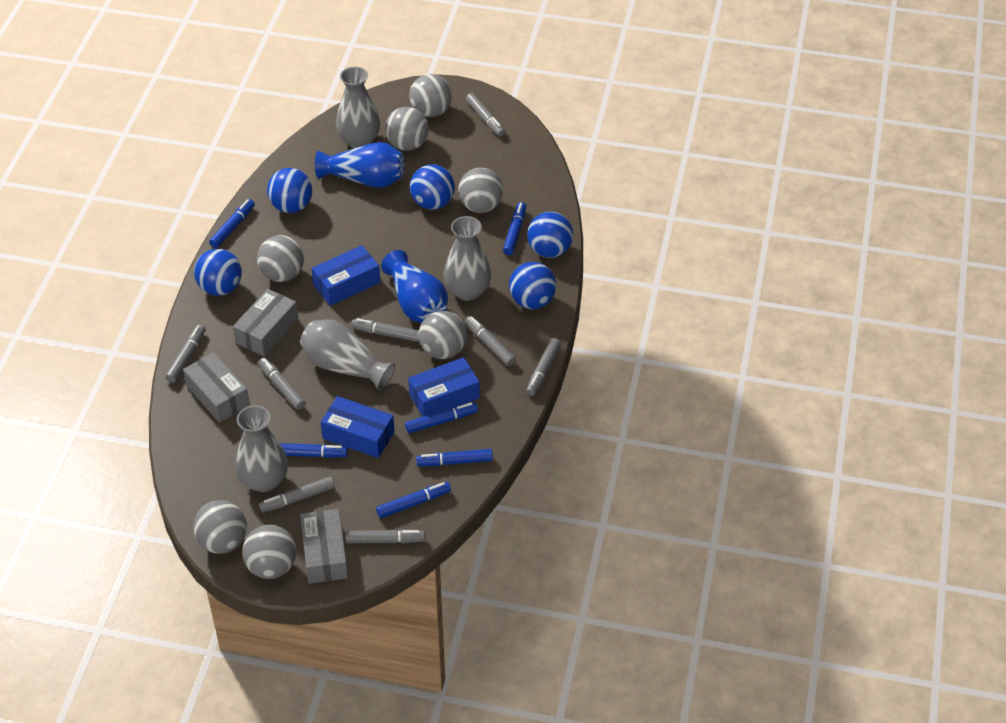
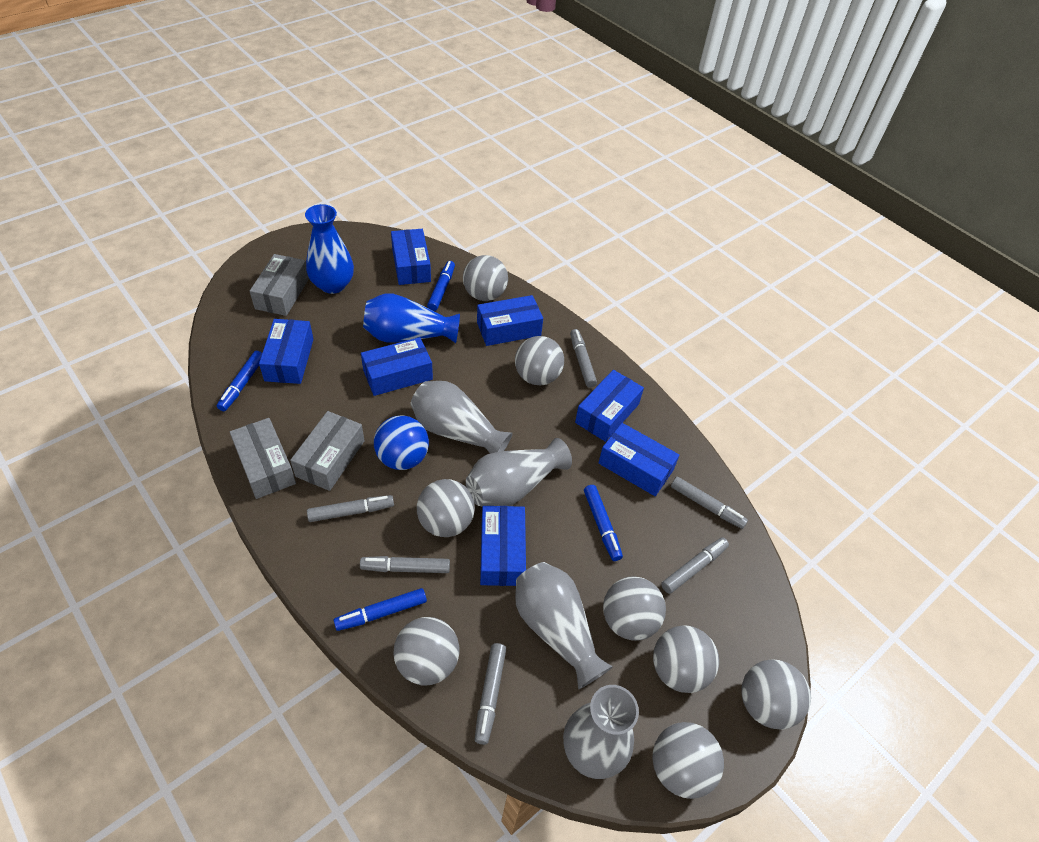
blue ball: [194,249,242,296] [267,168,312,213] [410,164,455,210] [509,262,556,309] [527,212,573,258] = 5 -> [374,415,429,470] = 1
blue box: [312,245,380,306] [320,396,395,458] [408,357,480,417] = 3 -> [259,319,314,384] [361,337,433,396] [391,229,431,285] [477,295,543,346] [480,506,526,586] [575,370,644,442] [599,423,679,496] = 7
blue marker: [209,199,255,248] [280,443,348,458] [376,482,451,518] [405,402,478,433] [416,449,493,466] [503,202,526,255] = 6 -> [217,351,262,411] [334,588,427,631] [427,261,455,311] [584,485,623,561] = 4
grey ball: [193,500,247,554] [242,525,296,579] [257,235,304,282] [385,107,429,151] [409,74,452,117] [419,311,467,359] [458,168,503,213] = 7 -> [393,617,460,686] [417,479,475,537] [463,255,508,301] [515,336,564,385] [603,576,666,641] [652,722,724,799] [653,625,719,693] [741,659,811,730] = 8
grey marker: [165,325,206,383] [258,358,306,410] [259,477,335,513] [346,529,425,543] [352,318,419,342] [465,316,516,366] [466,93,505,137] [526,338,561,396] = 8 -> [307,495,394,522] [360,556,450,573] [475,643,506,745] [570,329,597,387] [661,537,729,594] [671,477,748,529] = 6

